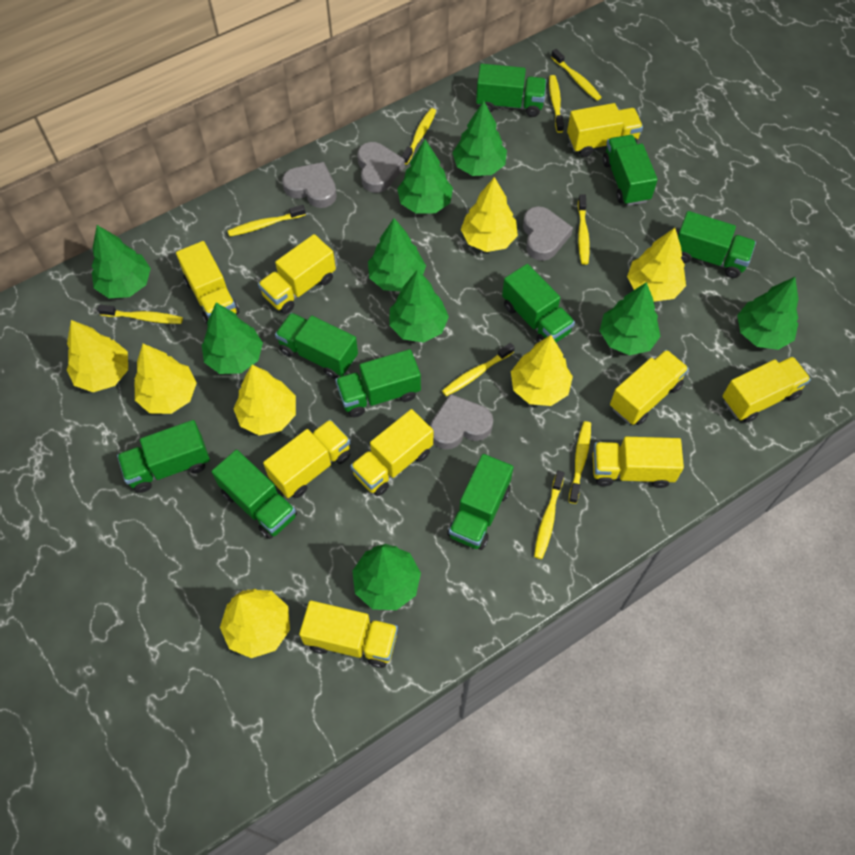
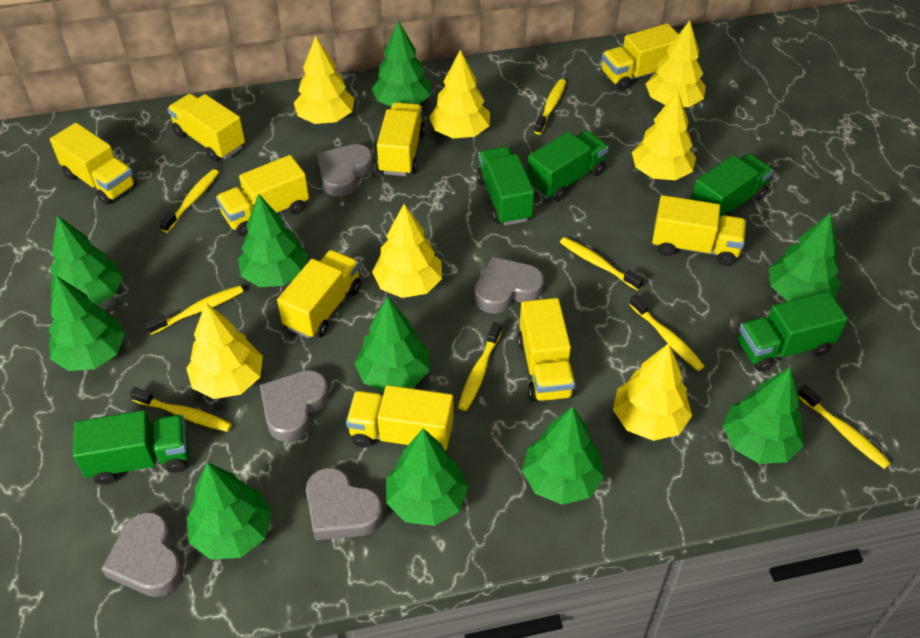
green tree: [92,225,151,298] [202,303,263,374] [352,544,421,610] [368,218,426,291] [389,269,449,343] [397,139,453,214] [452,101,507,176] [600,282,661,355] [737,277,798,350] = 9 -> [48,276,125,371] [50,215,123,305] [187,462,272,560] [238,194,308,287] [355,296,430,392] [372,21,431,106] [386,428,468,526] [522,406,604,505] [723,368,804,464] [769,213,841,301] = 10
green truck: [117,420,210,493] [211,450,297,539] [275,313,358,379] [335,349,421,417] [447,454,513,550] [476,64,547,117] [502,264,575,343] [603,135,658,206] [678,211,756,278] = 9 -> [73,410,189,485] [476,146,534,225] [527,131,609,201] [691,154,773,219] [738,291,848,372] = 5
grey heart: [282,162,337,208] [357,142,405,193] [430,394,493,449] [523,206,573,261] = 4 -> [101,512,183,597] [260,370,329,442] [306,468,383,540] [317,144,373,197] [475,257,544,314] = 5
yellow toothbrush: [97,305,183,324] [228,205,306,236] [402,108,436,164] [442,343,515,396] [534,471,565,559] [549,75,564,133] [551,49,601,101] [569,421,591,504] [578,194,590,265] = 9 -> [130,387,232,432] [145,285,243,335] [159,169,219,233] [458,322,502,411] [534,79,566,135] [560,237,644,291] [629,294,705,371] [798,385,891,469] = 8

